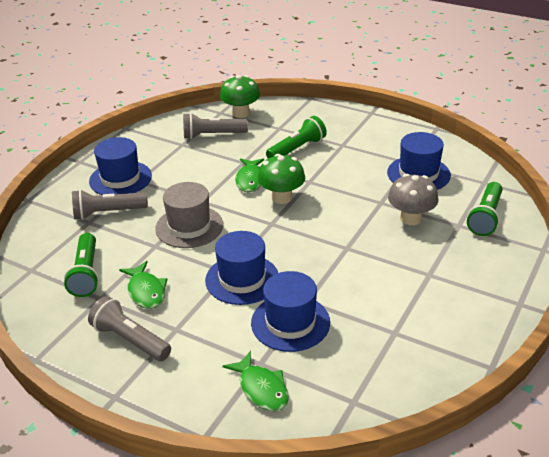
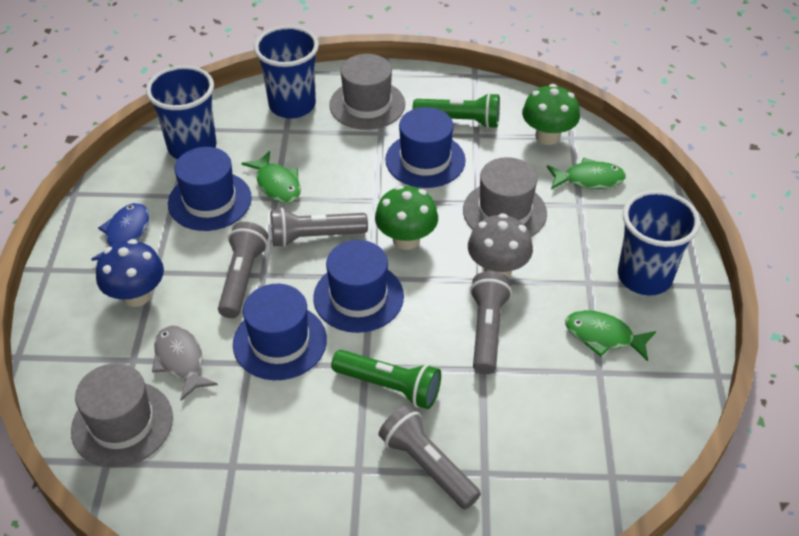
blue cup: none = 0 -> [146,66,217,159] [254,26,319,119] [618,190,700,295] = 3
blue fish: none = 0 -> [91,203,150,261] = 1
blue mushroom: none = 0 -> [96,239,164,307] = 1
green flashlight: [64,233,99,297] [266,116,327,158] [467,182,503,236] = 3 -> [331,350,441,409] [413,93,500,129] = 2
grey fish: none = 0 -> [152,326,218,401] = 1
grey flashlight: [72,189,148,220] [88,296,171,361] [183,113,248,139] = 3 -> [218,222,268,318] [271,208,368,247] [378,405,481,509] [470,271,512,374] = 4
grey hat: [155,182,223,248] = 1 -> [71,363,173,468] [329,54,405,130] [463,157,547,237] = 3

